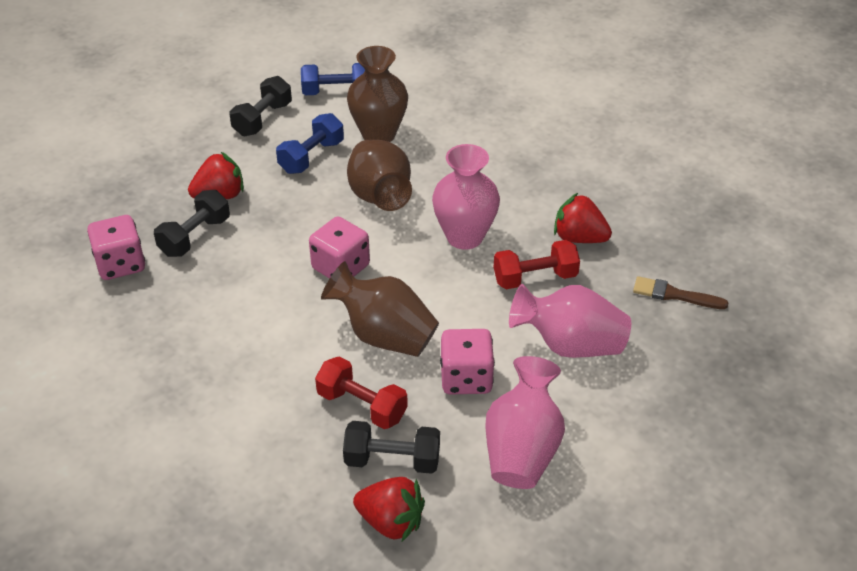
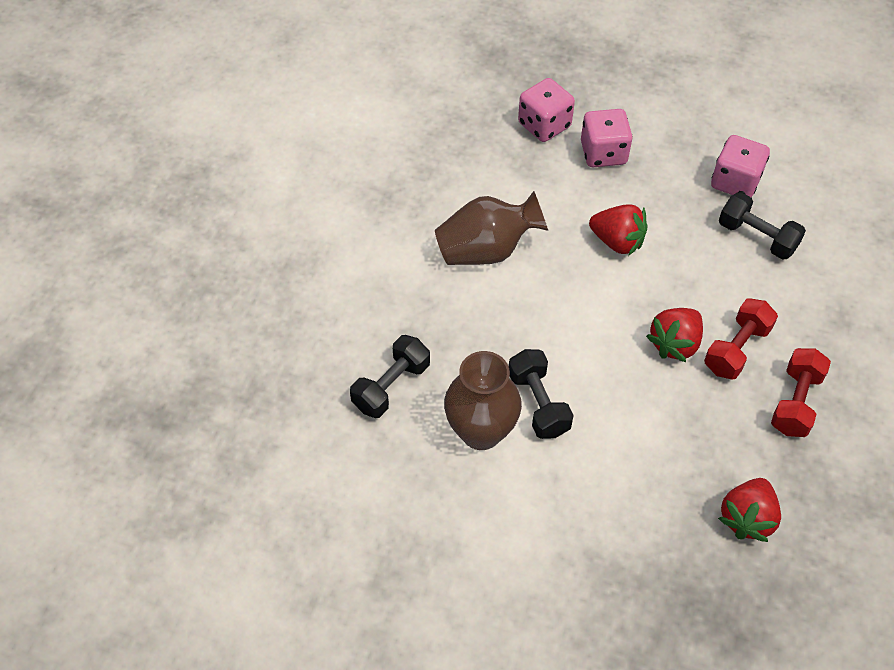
blue dumbbell: [276,113,344,174] [301,63,365,95] = 2 -> none = 0
brown brush: [633,276,729,309] = 1 -> none = 0
brown vase: [321,261,439,357] [347,46,408,142] [347,140,412,211] = 3 -> [435,191,548,265] [444,351,522,450] = 2
pink vase: [432,144,500,250] [485,356,565,489] [509,284,631,358] = 3 -> none = 0

